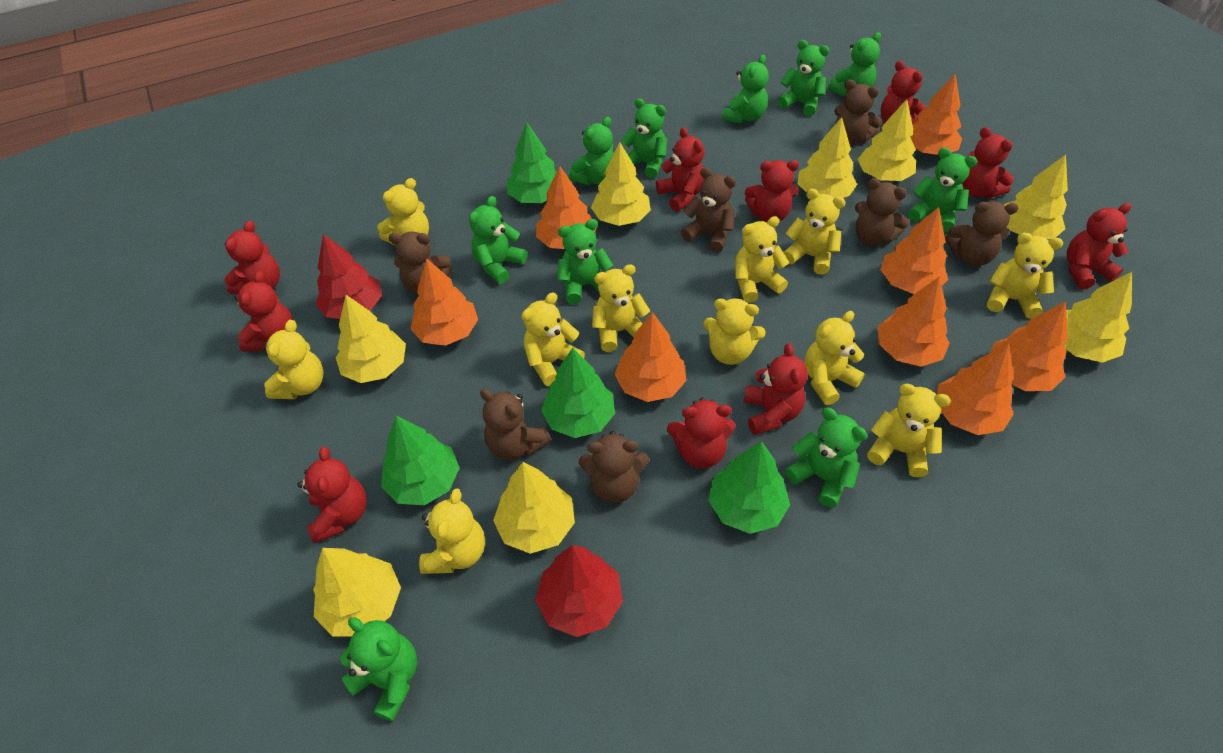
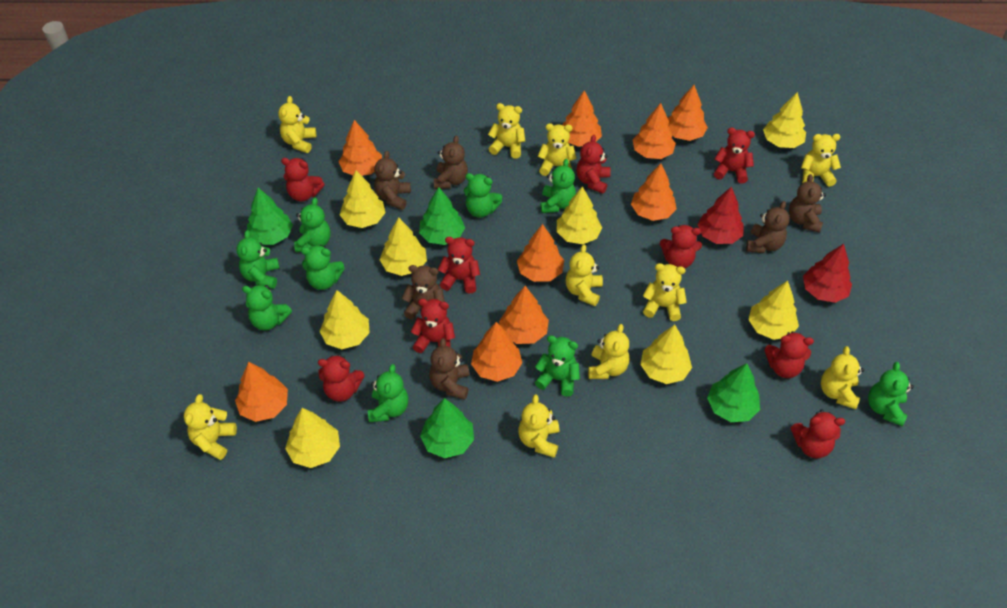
brown teddy bear: [389,232,452,295] [480,389,551,460] [579,431,649,503] [681,168,736,253] [834,80,882,145] [855,178,909,247] [945,201,1019,266] = 7 -> [374,151,411,210] [402,265,445,319] [429,338,470,400] [434,136,468,189] [746,201,790,253] [789,174,826,233] = 6
green teddy bear: [340,617,417,721] [469,196,527,284] [557,219,613,304] [569,117,614,186] [621,98,667,178] [722,55,769,123] [777,40,830,116] [785,408,868,507] [828,32,881,96] [908,148,978,233] = 10 -> [237,230,279,289] [242,285,292,330] [294,197,331,252] [301,245,345,290] [368,364,408,422] [464,173,502,218] [535,335,580,396] [541,159,576,213] [868,362,914,426] = 9
orange tree: [410,258,478,346] [536,166,596,249] [614,312,686,402] [878,277,950,367] [880,207,948,294] [910,74,962,155] [937,344,1014,435] [991,301,1068,391] = 8 -> [235,362,288,422] [338,120,382,176] [471,322,522,382] [499,286,549,344] [517,224,564,282] [562,90,602,147] [631,163,677,221] [633,103,676,159] [668,85,708,141] = 9
red teddy bear: [224,221,280,294] [235,271,293,352] [297,446,367,543] [656,127,704,211] [667,398,735,469] [744,343,808,435] [745,160,799,222] [881,61,926,124] [962,127,1014,198] [1067,203,1131,289] = 10 -> [281,158,325,202] [318,354,364,402] [411,299,455,353] [438,237,480,294] [576,135,611,194] [660,225,702,268] [714,127,755,184] [764,331,814,378] [791,410,845,458] = 9
yellow teddy bear: [264,320,324,399] [377,178,429,246] [419,488,485,574] [521,293,585,386] [592,264,650,352] [703,298,766,365] [735,216,789,303] [783,189,846,275] [804,311,865,405] [867,384,951,477] [987,233,1063,318] = 11 -> [184,394,237,460] [278,96,316,153] [488,103,525,159] [518,394,559,458] [538,123,577,176] [566,245,603,306] [588,324,629,379] [643,263,687,321] [801,134,841,187] [821,346,864,409] = 10

